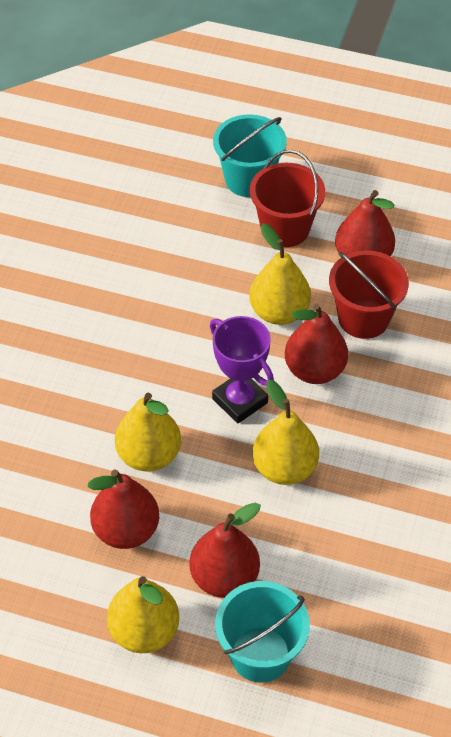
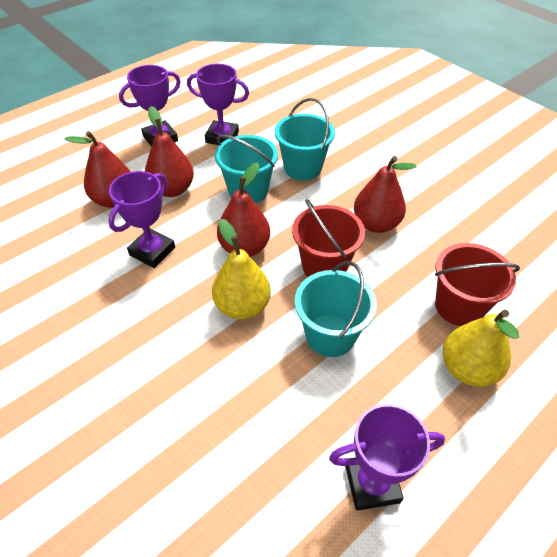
purple trophy: [210,316,274,424] = 1 -> [108,171,175,268] [119,65,181,147] [187,64,249,145] [329,404,445,511] = 4
turquoise bucket: [213,114,287,197] [215,581,310,683] = 2 -> [215,135,278,203] [275,98,335,180] [295,261,377,357] = 3
yellow pear: [107,576,179,653] [115,392,181,472] [249,223,311,325] [253,380,319,485] = 4 -> [212,219,271,319] [443,310,519,387] = 2

